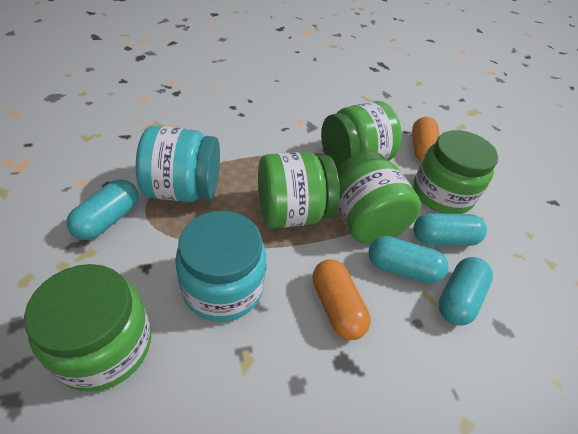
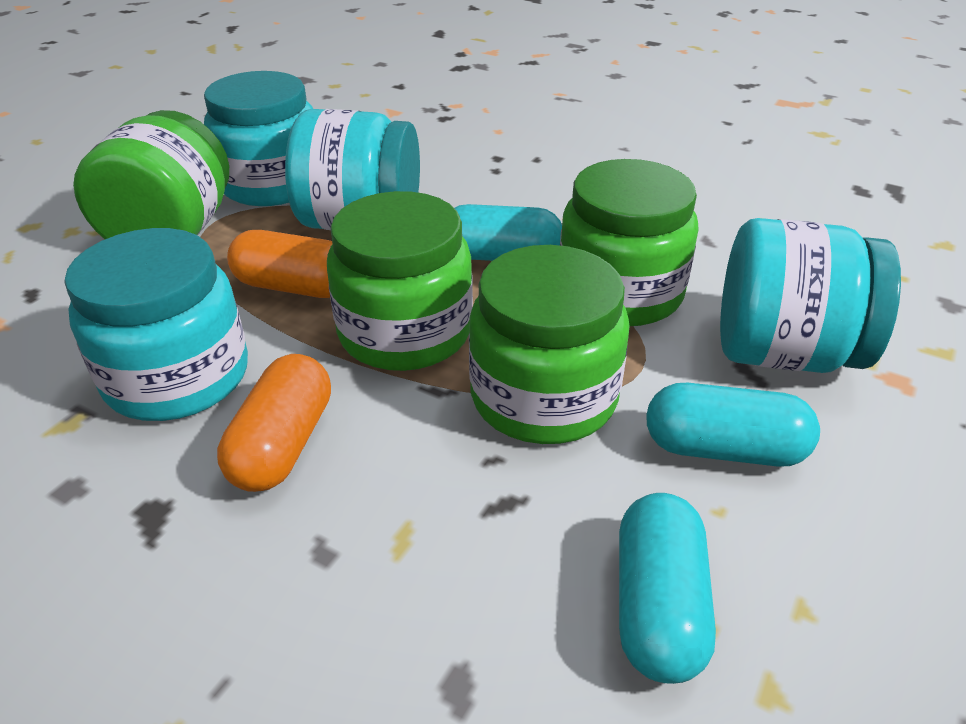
green jar: [24,264,151,392] [258,152,340,228] [321,101,402,168] [337,152,421,244] [413,130,498,214] = 5 -> [73,110,229,239] [327,191,473,371] [469,245,630,444] [560,159,699,326] = 4
turquoise capsule: [67,179,139,240] [368,236,449,284] [413,213,487,246] [438,257,493,325] = 4 -> [455,204,562,261] [619,493,716,684] [646,383,820,467] = 3
turquoise jar: [136,126,220,202] [175,211,266,322] = 2 -> [64,228,248,421] [204,71,313,206] [285,109,420,230] [720,218,901,373] = 4

